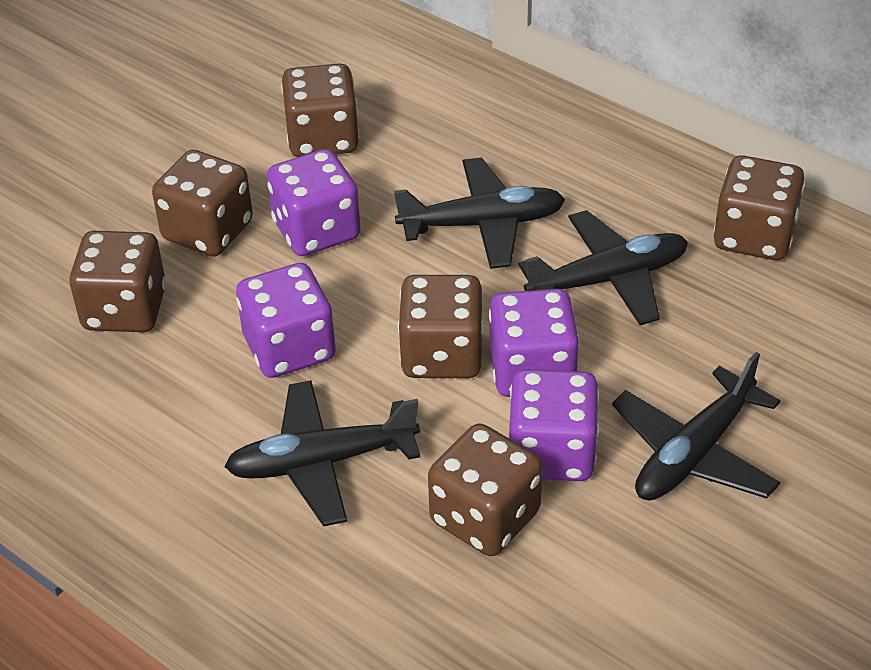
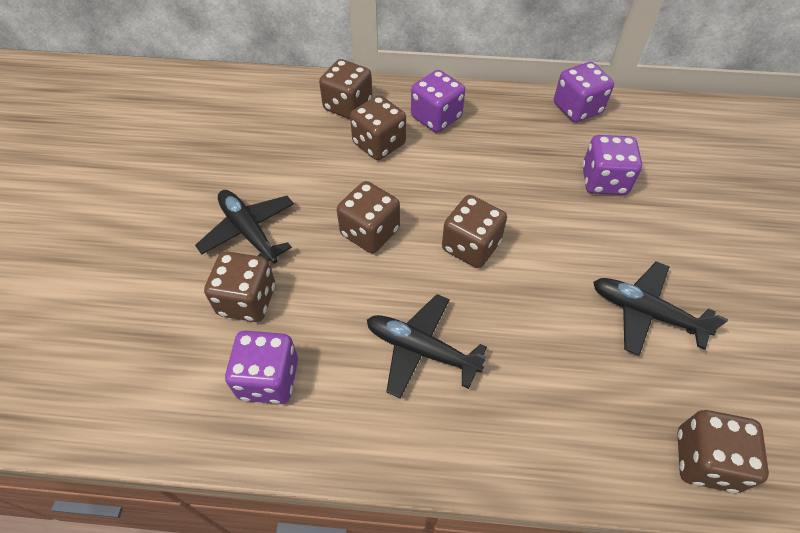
black plane: [224,380,420,527] [394,158,565,269] [518,210,688,325] [612,352,781,501] = 4 -> [195,190,294,263] [367,294,487,399] [593,261,728,356] = 3

